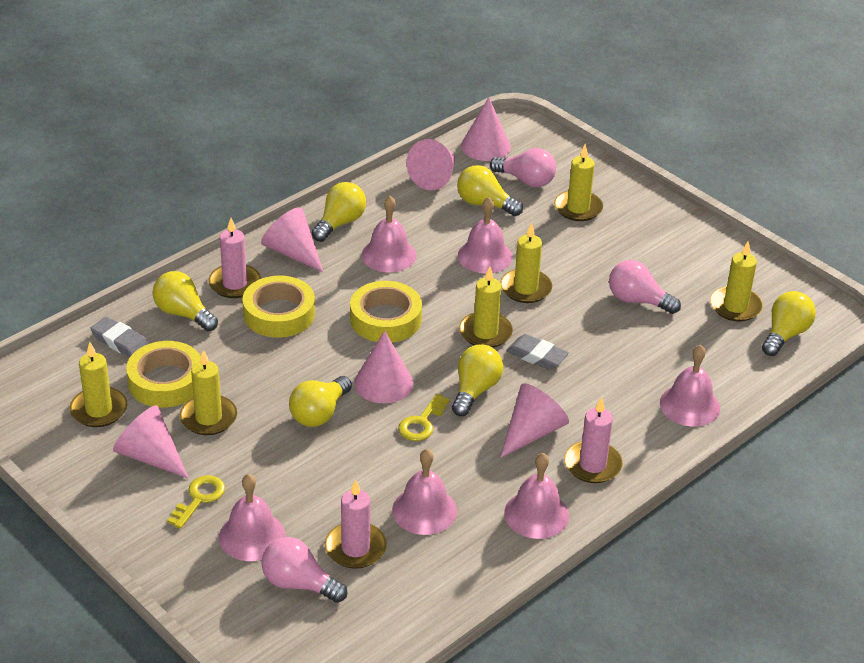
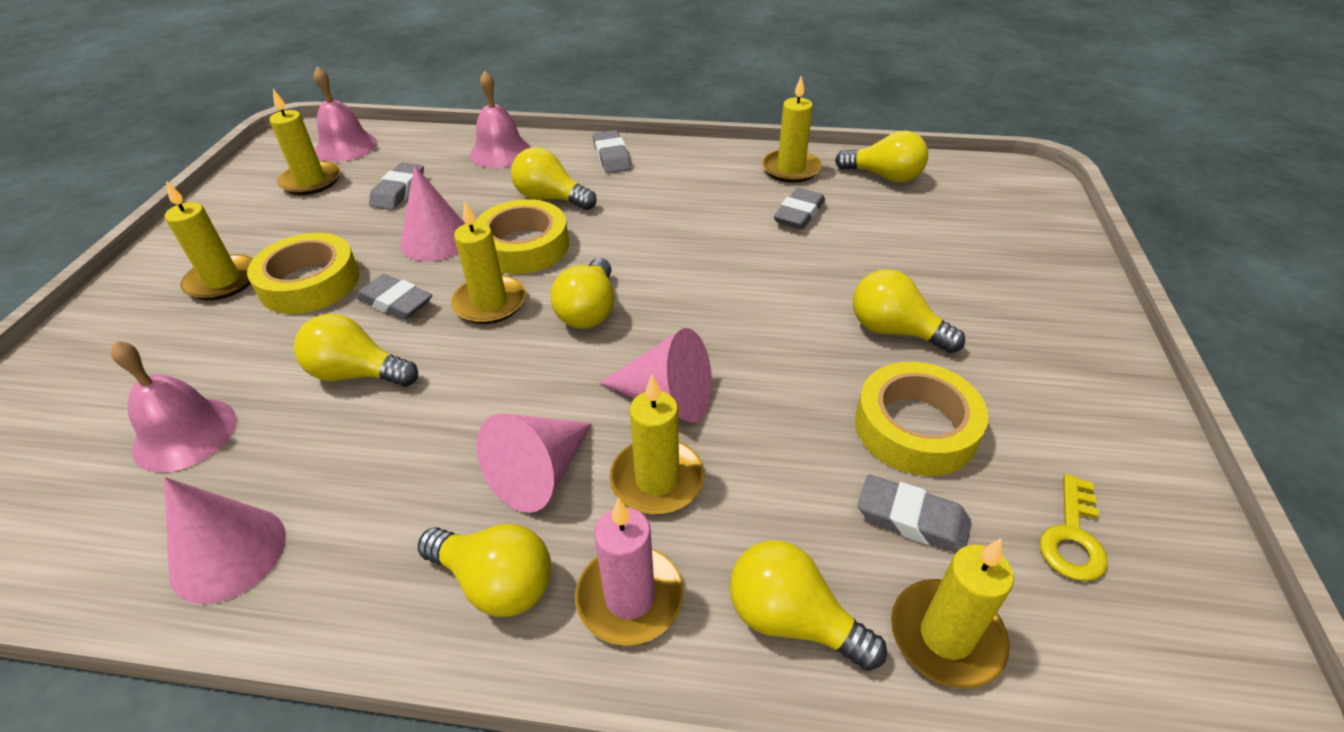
grey eraser: [90,316,149,357] [506,334,569,370] = 2 -> [356,274,432,320] [369,162,424,210] [593,130,631,173] [774,188,825,229] [858,475,971,553] = 5
pink bell: [219,474,285,561] [362,196,417,273] [392,449,457,535] [458,197,512,274] [504,453,569,539] [660,345,720,427] = 6 -> [111,341,236,473] [314,66,377,162] [470,71,531,168] = 3
pink candle: [208,218,261,298] [325,480,387,569] [564,397,623,483] = 3 -> [575,498,684,646] = 1
pink cone: [113,405,188,478] [261,207,323,272] [354,331,413,404] [407,139,456,190] [461,97,511,161] [500,383,569,458] = 6 -> [164,477,286,604] [400,165,465,261] [476,414,592,513] [599,328,712,423] = 4
pink light bulb: [261,537,347,603] [490,148,556,187] [609,260,681,314] = 3 -> none = 0
yellow key: [167,475,225,529] [398,394,450,441] = 2 -> [1040,474,1108,581] = 1
yellow light bulb: [153,271,218,331] [289,376,352,427] [312,182,366,242] [452,345,503,416] [457,165,523,216] [762,291,816,356] = 6 -> [294,314,418,387] [418,524,551,617] [511,147,597,210] [551,258,614,329] [730,540,887,671] [835,131,928,183] [853,269,965,353] = 7

